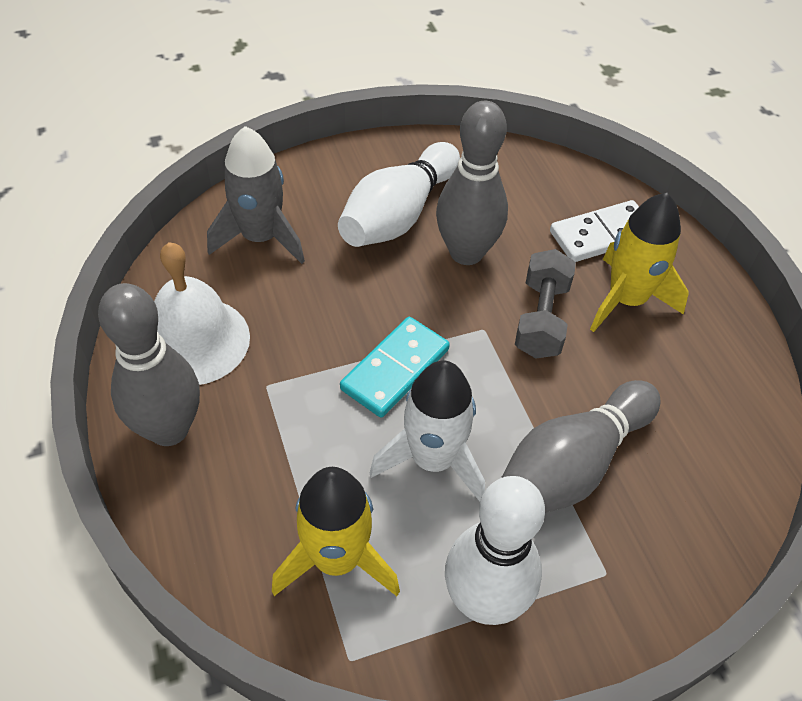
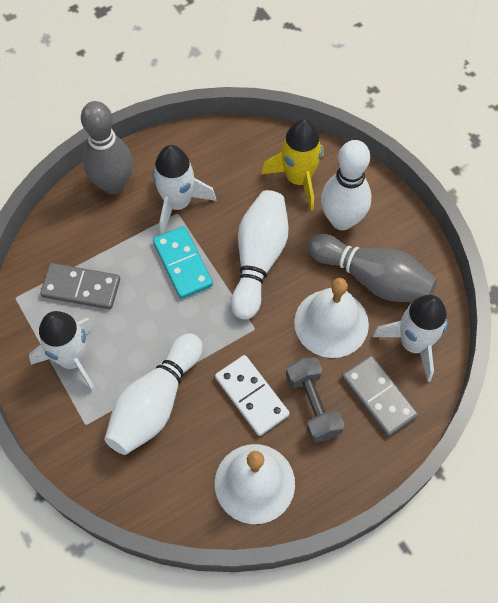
grey bowling pin: [98,283,200,446] [436,101,508,265] [501,380,660,513] = 3 -> [81,101,133,194] [308,234,437,302] = 2
grey domino: none = 0 -> [40,263,120,309] [342,355,418,437] = 2
grey rocket: [207,126,305,264] = 1 -> none = 0
white bell: [154,242,250,385] = 1 -> [215,444,295,524] [294,278,369,358] = 2
white bowling pin: [338,142,460,247] [445,476,545,625] = 2 -> [104,333,203,455] [231,190,288,320] [321,140,371,230] = 3
white rocket: [370,360,485,501] = 1 -> [29,311,96,393] [153,145,217,235] [373,295,447,382] = 3
yellow rocket: [272,467,400,596] [590,193,689,332] = 2 -> [261,119,324,210] = 1

